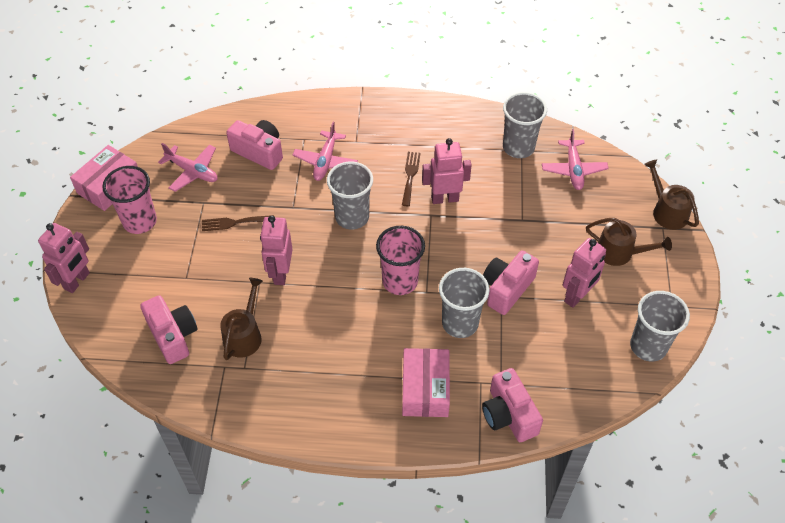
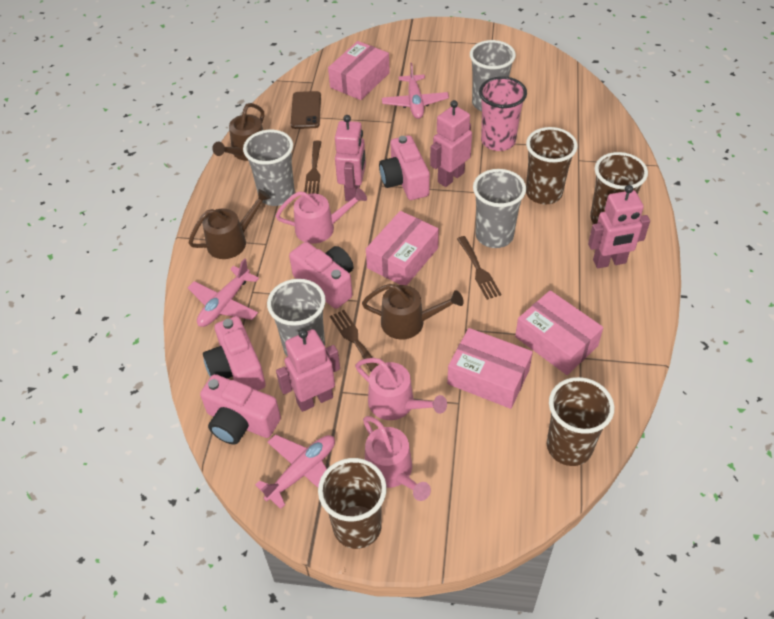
brown cup: none = 0 -> [318,458,387,549] [526,127,578,204] [547,377,614,466] [590,152,648,224] = 4
brown fork: [202,215,274,231] [402,152,421,206] = 2 -> [304,141,321,194] [330,310,378,372] [457,236,501,300] = 3
brown phone: none = 0 -> [291,91,321,129] = 1
pink box: [70,145,138,211] [402,348,450,417] = 2 -> [328,41,390,100] [366,211,439,285] [447,328,533,409] [515,290,603,375] = 4
pink cup: [102,166,157,234] [376,226,425,295] = 2 -> [479,76,527,151] = 1
pink watering can: none = 0 -> [276,188,367,244] [355,358,447,420] [363,416,431,501] = 3

